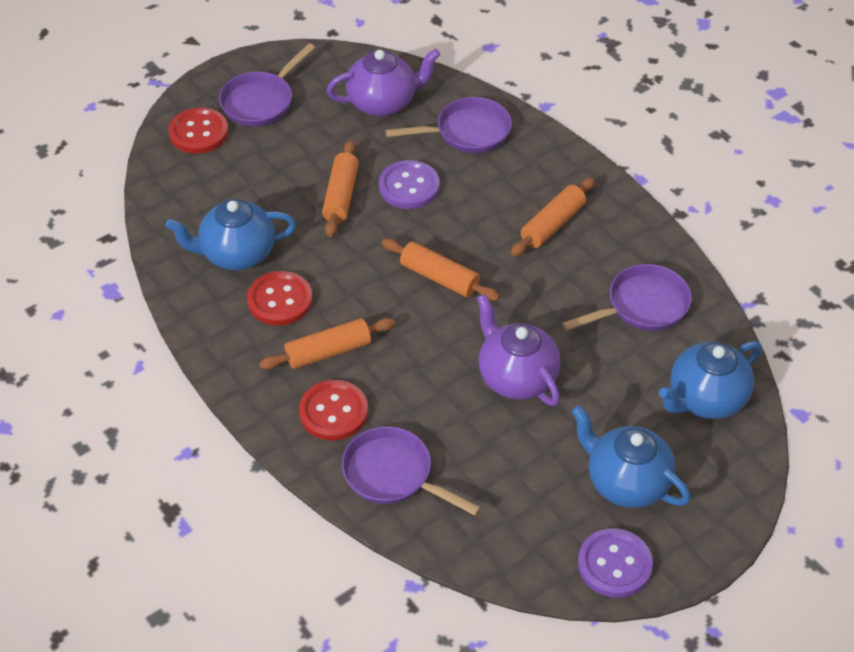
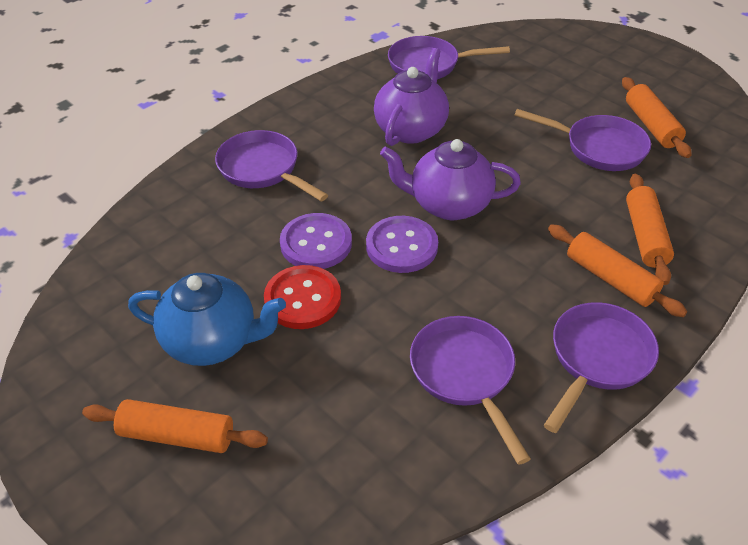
blue teapot: [165,199,296,270] [572,405,690,508] [659,341,762,419] = 3 -> [128,273,286,366] = 1
purple pan: [219,43,315,127] [342,426,481,516] [385,97,512,153] [562,264,692,331] = 4 -> [215,130,328,201] [388,36,510,79] [410,316,531,465] [514,109,651,171] [544,302,659,433] = 5
red button: [169,107,229,154] [247,271,313,326] [299,380,368,441] = 3 -> [264,265,341,329] = 1

